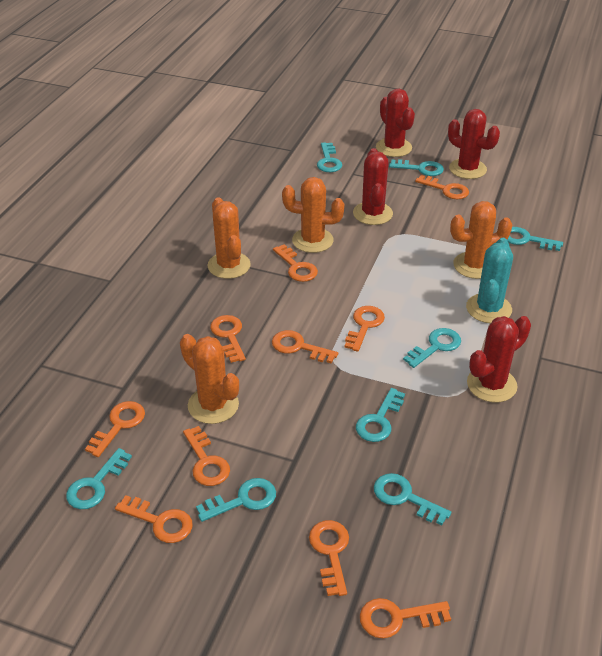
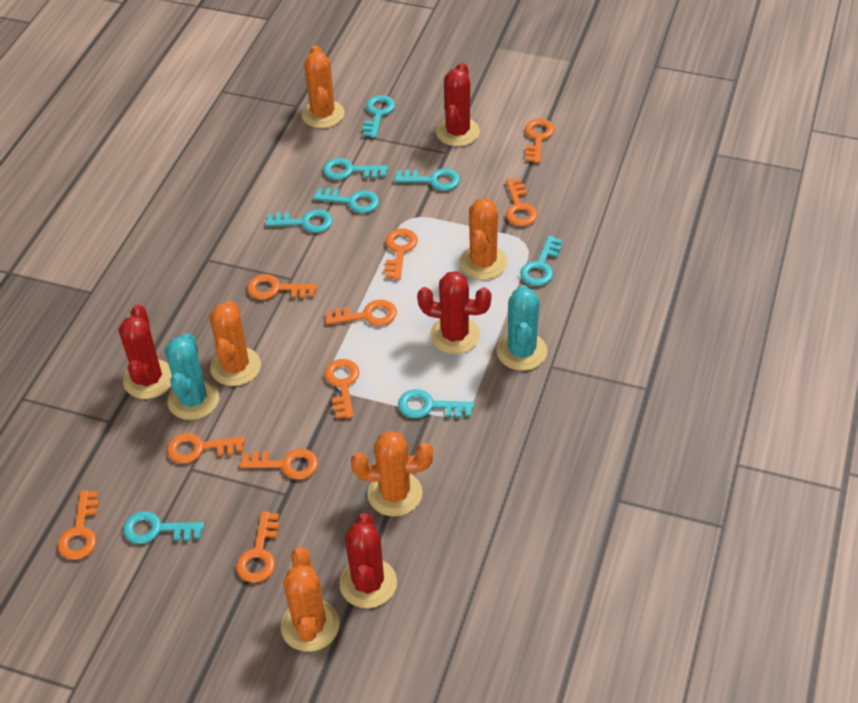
orange cactus: [180,334,239,424] [207,197,251,279] [282,177,345,253] [450,201,513,279] = 4 -> [209,300,261,386] [281,547,339,652] [301,46,344,128] [351,431,433,517] [459,198,507,280] = 5
turquoise cactus: [466,238,513,323] = 1 -> [165,333,219,420] [497,285,547,371] = 2

